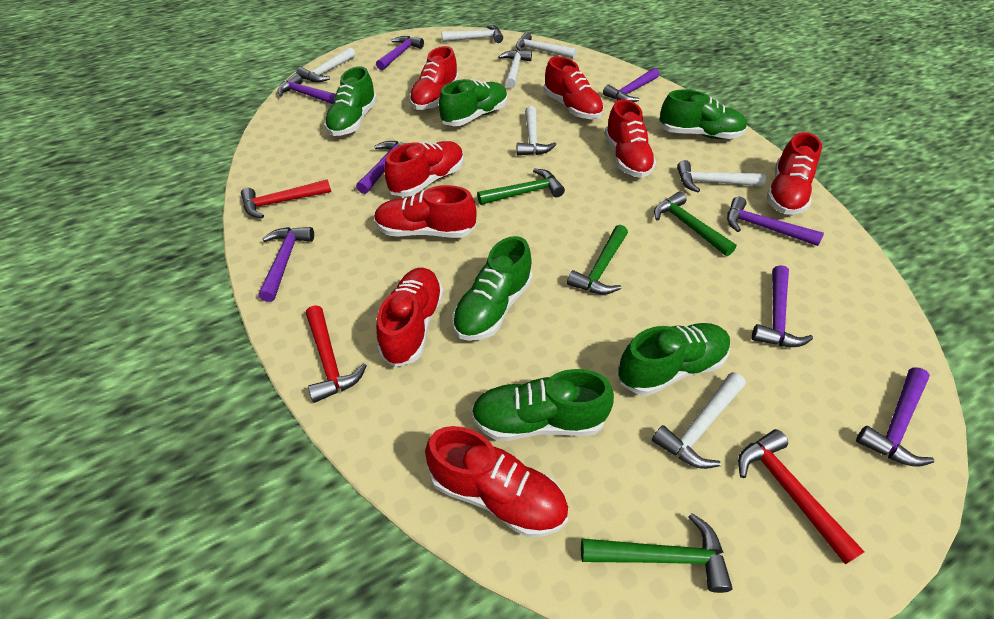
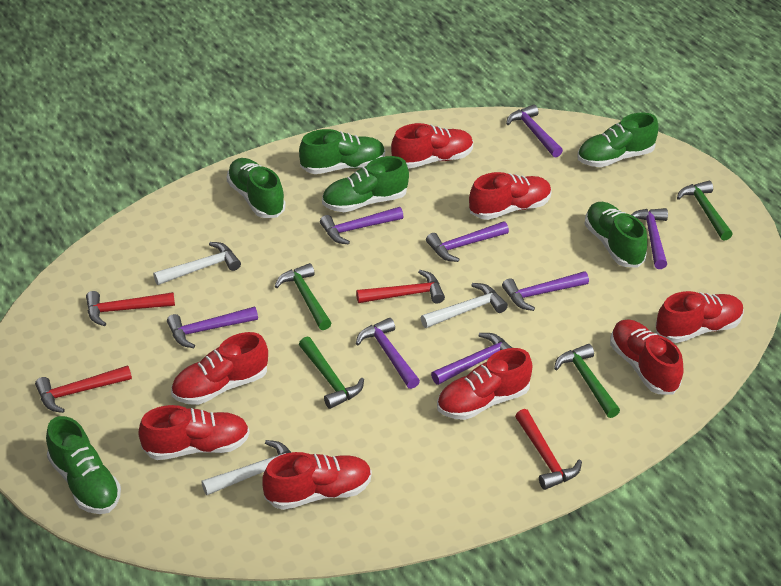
red hammer: [241,179,331,218] [306,305,367,403] [738,429,865,564] = 3 -> [35,365,132,413] [86,291,175,326] [356,270,445,304] [515,409,582,490] = 4
white hammer: [296,47,355,82] [442,25,503,43] [498,50,532,89] [516,32,577,59] [517,106,556,156] [652,372,746,469] [677,160,766,193] = 7 -> [153,242,241,285] [201,440,292,495] [421,283,508,328] = 3

